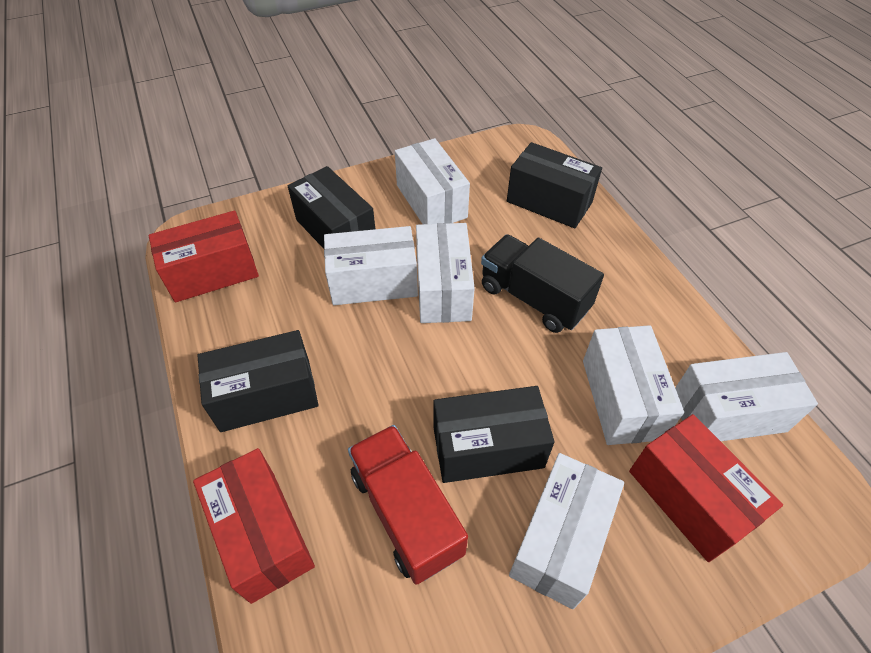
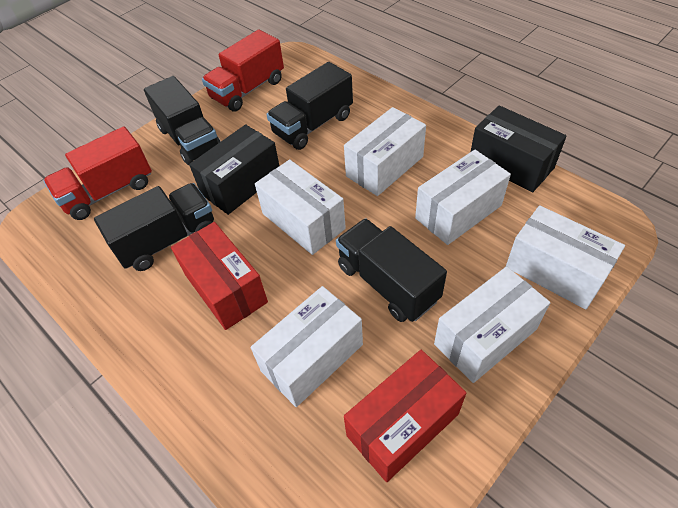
black box: [197,330,319,432] [288,166,375,249] [433,386,555,483] [507,142,602,228] = 4 -> [189,124,280,215] [471,105,567,192] = 2
black truck: [481,234,604,333] = 1 -> [94,183,214,271] [144,76,221,165] [267,62,353,150] [336,218,447,322] = 4
red box: [148,211,259,303] [193,448,315,604] [629,414,783,562] = 3 -> [171,222,268,330] [344,350,466,482] = 2
red truck: [348,425,468,585] = 1 -> [43,126,152,220] [202,30,284,112] = 2

